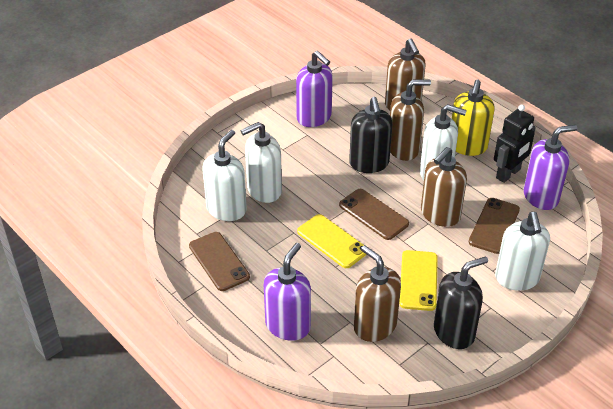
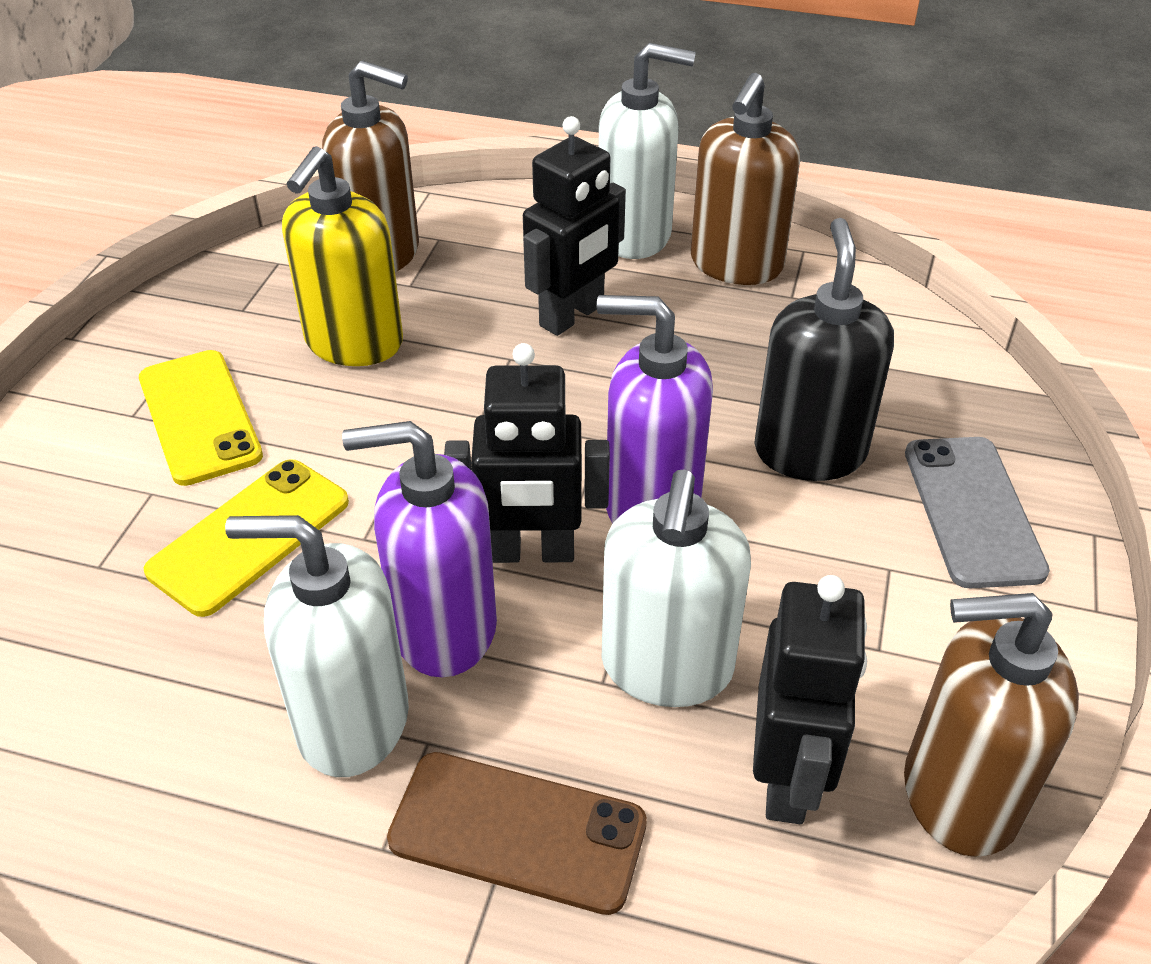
black robot: [494,105,536,183] = 1 -> [444,343,610,563] [523,116,626,336] [753,575,867,824] = 3
black soap dispenser: [349,97,392,173] [434,256,488,349] = 2 -> [754,218,894,481] = 1
brown phone: [189,232,250,291] [339,189,409,240] [469,198,520,254] = 3 -> [387,752,647,915] = 1
brown soap dispenser: [354,245,401,342] [385,39,425,110] [390,80,431,161] [421,147,467,227] = 4 -> [322,60,419,272] [691,73,800,285] [904,593,1079,857] = 3
grey phone: none = 0 -> [905,437,1050,588] = 1
purple soap dispenser: [264,243,311,341] [296,51,333,127] [523,125,577,210] = 3 -> [342,421,497,677] [596,295,713,524] = 2
white soap dispenser: [202,130,247,221] [240,122,282,203] [420,104,467,180] [495,212,550,291] = 4 -> [225,515,409,777] [598,43,696,259] [602,470,751,707] = 3

